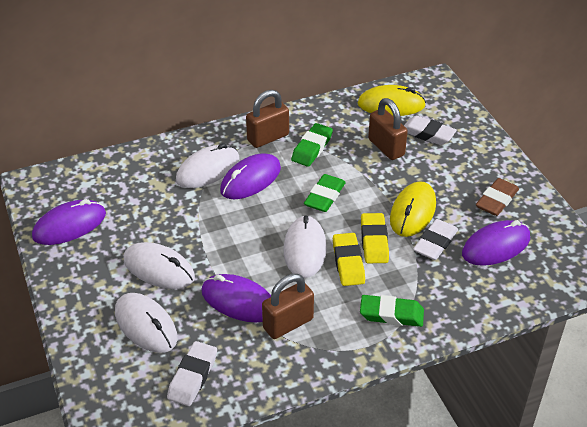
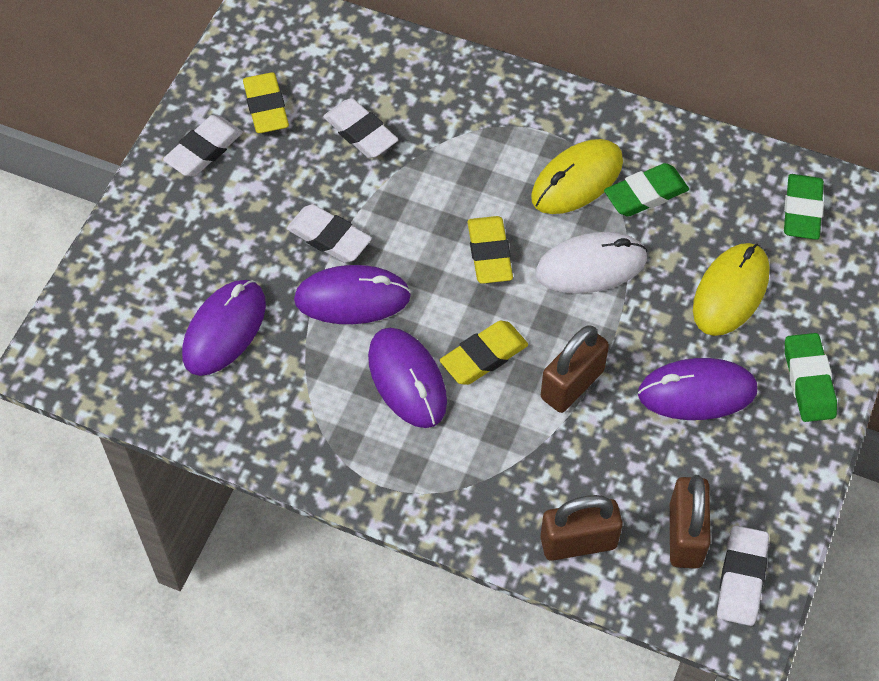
brown eraser: [476,178,519,216] = 1 -> none = 0
white eraser: [167,341,217,406] [404,116,457,145] [413,219,458,260] = 3 -> [163,115,243,177] [286,204,372,263] [323,98,398,158] [717,525,769,626] = 4
white mouse: [115,293,177,353] [124,242,195,289] [176,143,239,188] [284,215,327,278] = 4 -> [535,232,648,294] = 1
yellow eraser: [333,233,365,286] [361,213,389,263] = 2 -> [243,72,289,133] [440,321,528,385] [467,216,513,284] = 3

